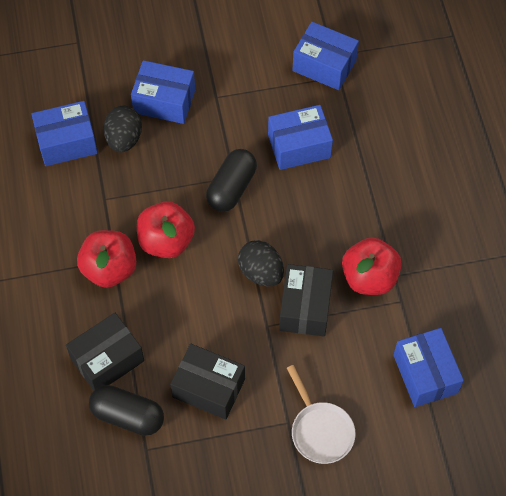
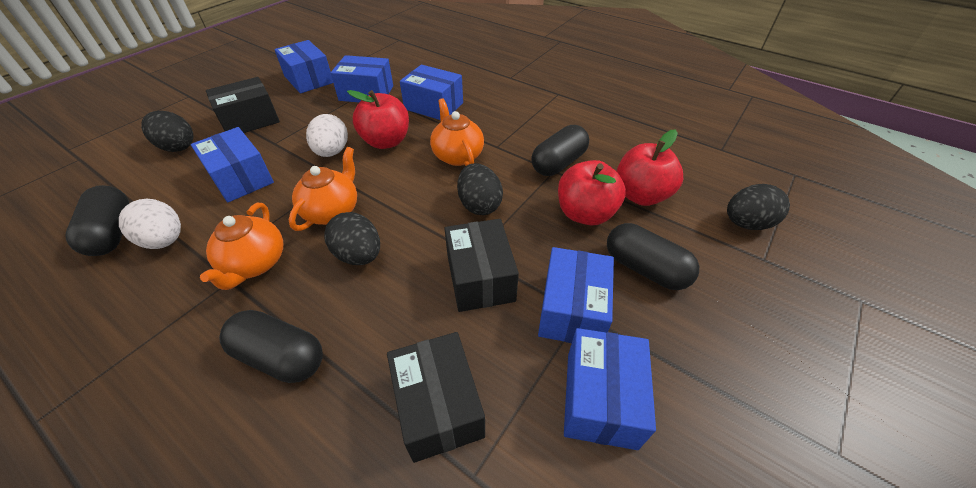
black capsule: [89,385,164,436] [206,149,257,212] = 2 -> [65,185,129,256] [219,310,323,383] [531,125,589,176] [607,223,699,290] = 4
black egg: [104,106,142,152] [238,240,284,287] = 2 -> [141,111,194,152] [324,212,380,265] [457,163,503,215] [727,184,790,230] = 4
blue box: [31,101,98,166] [131,60,195,124] [268,105,333,170] [292,22,359,90] [393,328,464,407] = 5 -> [191,127,274,202] [274,40,333,93] [331,55,393,102] [400,65,463,120] [538,247,614,343] [564,328,656,450] = 6
orange teapot: none = 0 -> [200,203,283,290] [289,147,357,231] [430,98,484,166] = 3
white egg: none = 0 -> [119,199,181,249] [306,114,348,157] = 2
white pan: [287,365,356,464] = 1 -> none = 0

